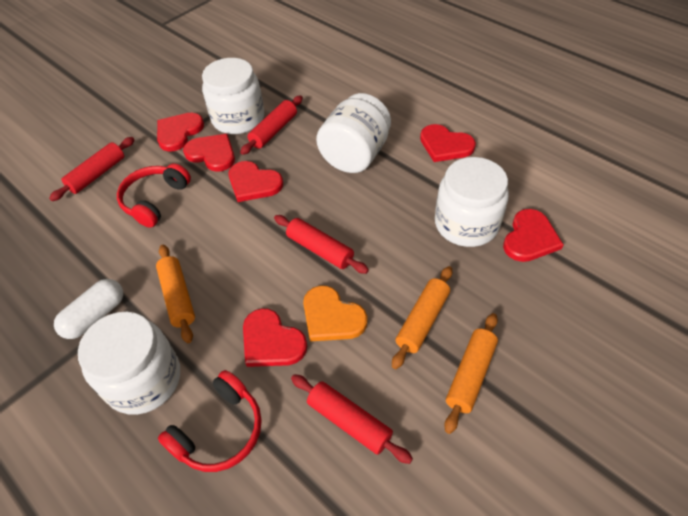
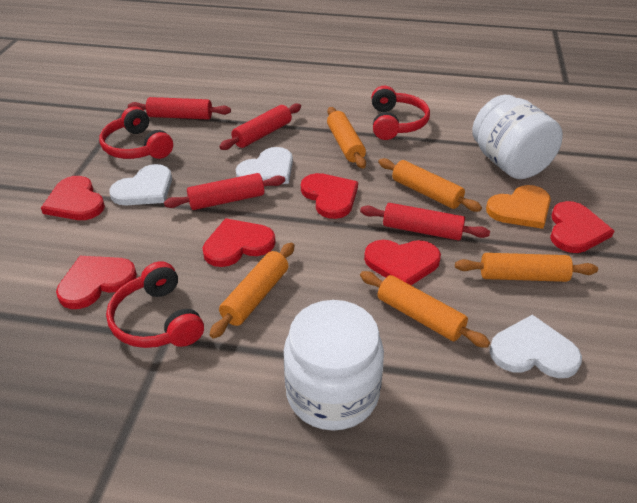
orange rolling pin: [156,245,195,343] [392,266,452,369] [444,313,498,434] = 3 -> [210,243,294,339] [327,107,366,169] [360,271,490,348] [378,158,482,212] [455,253,598,282] = 5
red headphones: [117,163,191,228] [158,370,262,472] = 2 -> [99,106,173,159] [106,261,204,348] [372,86,430,140] = 3
white capsule: [54,279,123,339] = 1 -> none = 0
white heart: none = 0 -> [109,164,172,206] [236,147,293,184] [489,315,582,378] = 3
white jar: [78,312,180,415] [202,58,264,134] [316,93,391,173] [435,157,509,247] = 4 -> [284,300,384,431] [472,95,563,179] = 2

